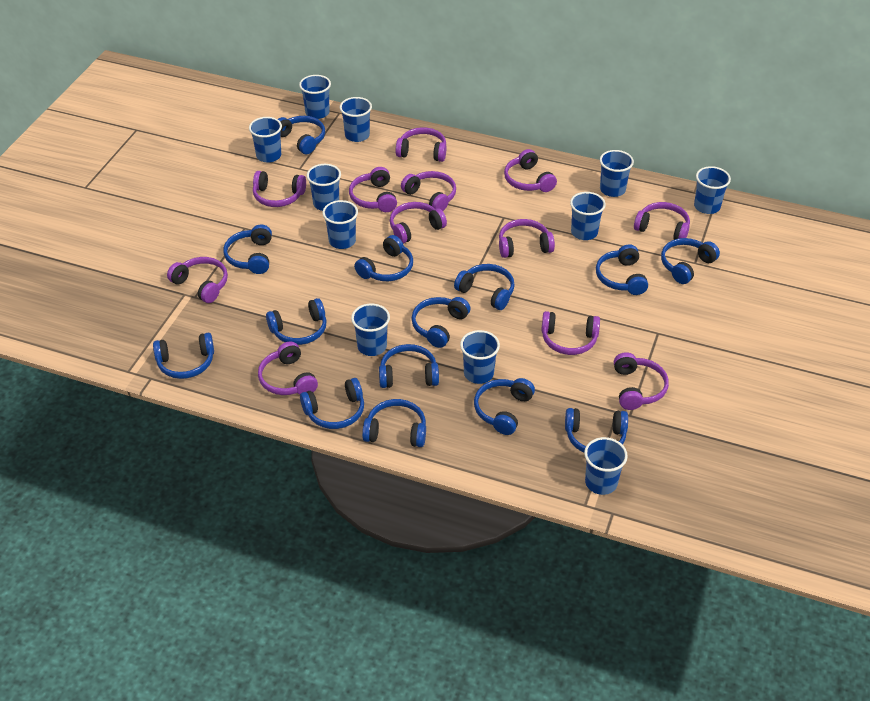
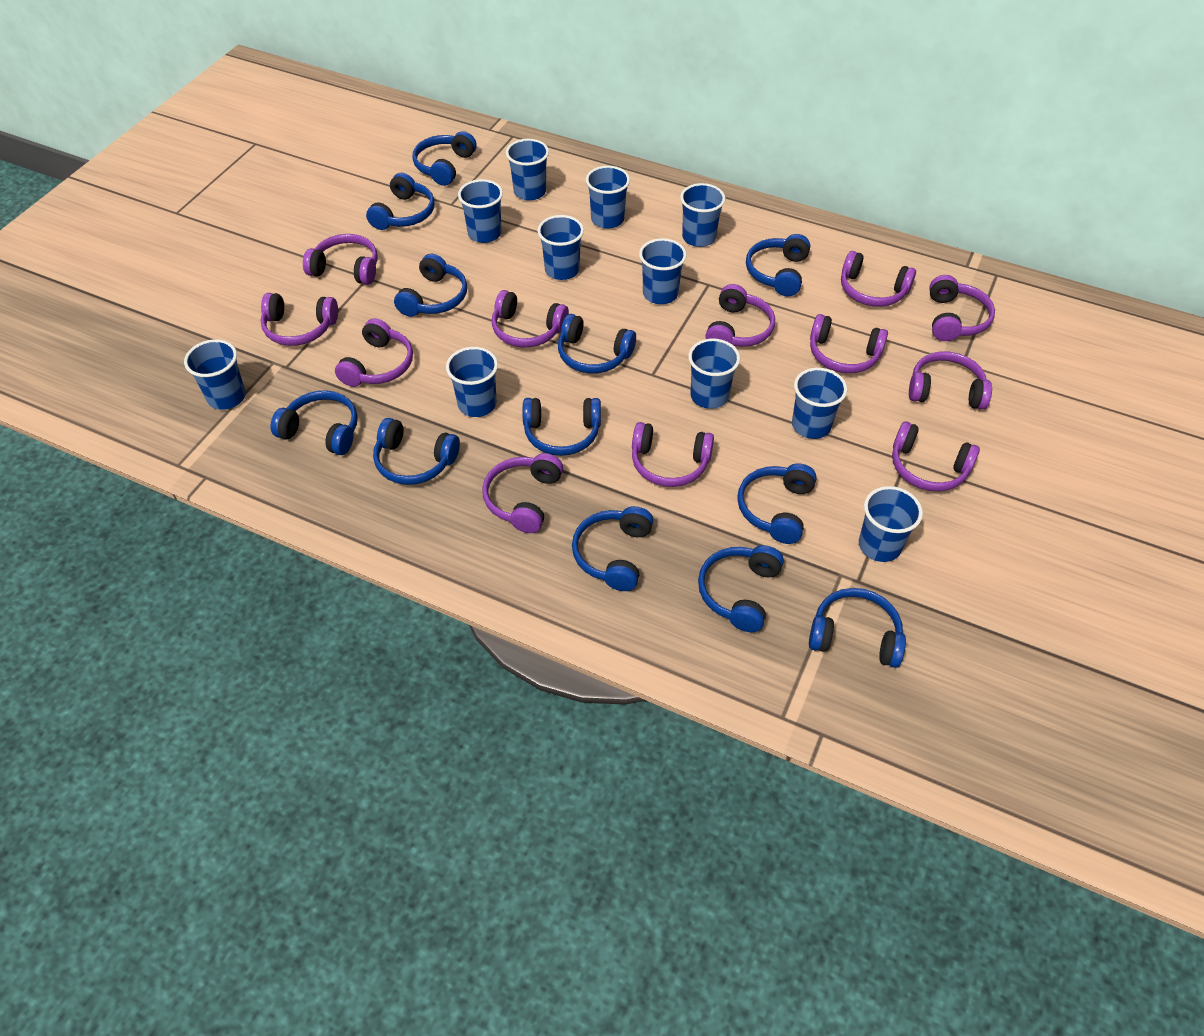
blue headphones: [153,333,214,379] [223,224,272,274] [266,298,327,345] [278,116,325,154] [300,378,364,429] [354,235,413,281] [362,399,426,447] [379,344,439,388] [412,297,471,348] [454,264,515,310] [474,378,535,435] [565,408,628,453] [596,244,648,295] [661,238,720,284] = 14 -> [270,390,358,455] [366,173,435,230] [373,418,460,485] [394,253,467,317] [412,131,477,186] [523,398,601,456] [558,314,636,373] [572,506,653,591] [698,545,784,632] [737,463,817,544] [746,234,810,296] [809,588,906,668] = 12

